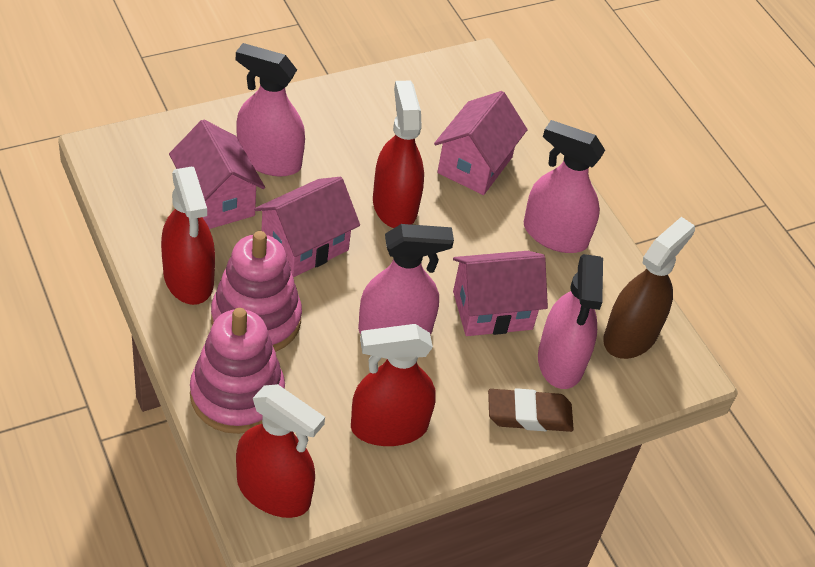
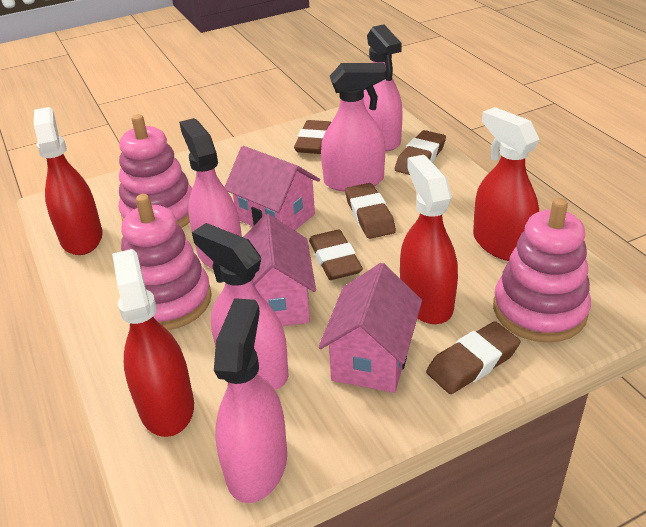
brown eraser: [488,388,574,432] = 1 -> [294,120,331,154] [309,230,363,280] [345,183,396,239] [395,130,446,175] [426,321,520,394] = 5
brown spray bottle: [603,217,695,359] = 1 -> none = 0
pink house: [169,120,265,229] [254,177,360,277] [434,91,528,195] [453,251,548,336] = 4 -> [225,146,320,230] [243,214,316,326] [318,263,422,393] = 3
pink spray bottle: [236,43,305,177] [358,224,454,335] [524,120,605,253] [538,254,603,389] = 4 -> [179,118,242,269] [192,223,288,390] [214,298,287,503] [321,63,387,192] [363,24,403,151] = 5
pink stacking toy: [190,308,285,434] [211,231,302,352] = 2 -> [119,114,192,228] [121,194,212,330] [493,198,591,343] = 3

